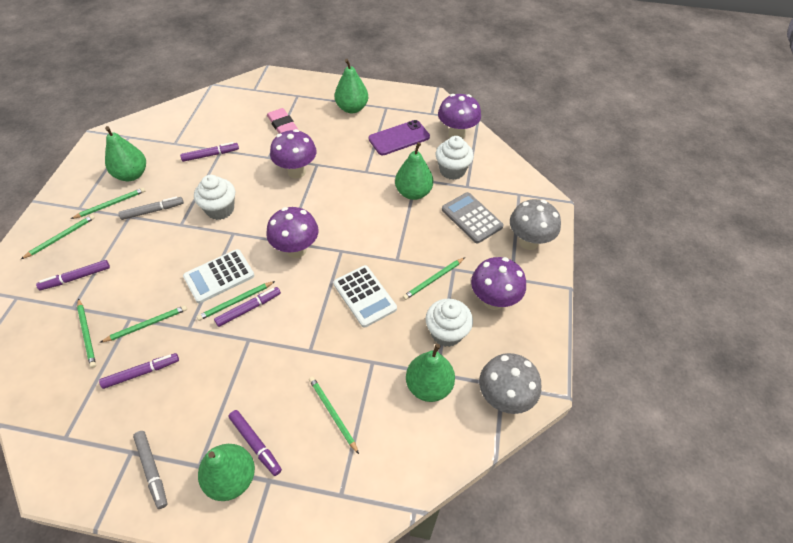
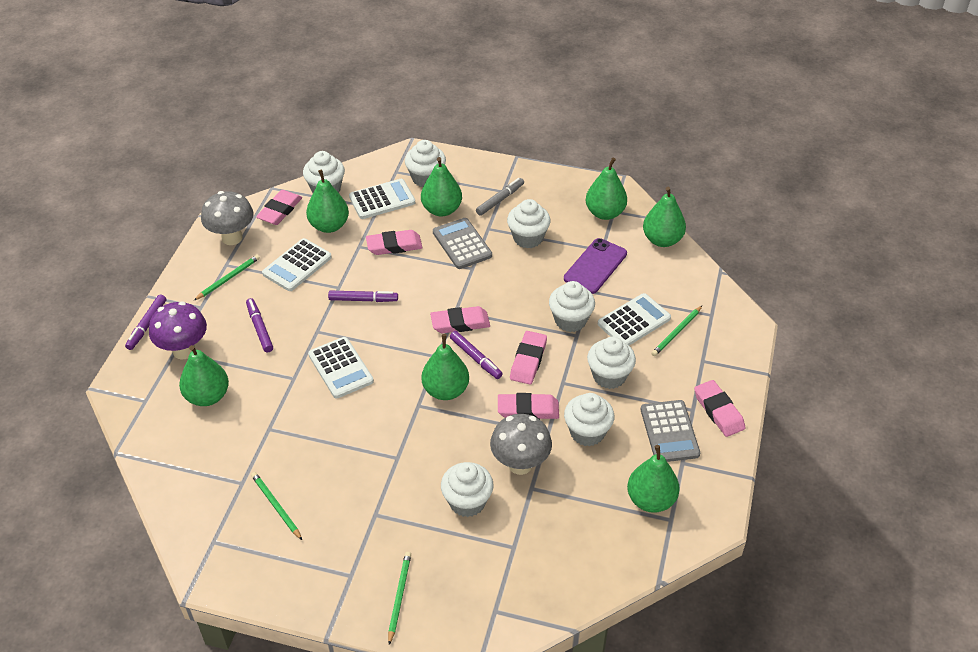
green pear: [105,126,146,181] [198,444,255,501] [334,59,368,113] [395,142,433,200] [406,344,455,402] = 5 -> [179,345,229,406] [306,170,349,233] [421,157,462,216] [422,334,469,400] [585,157,627,220] [627,445,680,513] [643,187,686,247] = 7
green pencil: [21,215,95,259] [71,188,146,219] [77,298,96,368] [100,305,187,343] [197,281,275,321] [309,376,359,454] [403,258,465,300] = 7 -> [194,255,260,300] [251,472,302,540] [388,552,411,645] [651,305,703,356] = 4
grey calculator: [442,192,504,243] = 1 -> [433,218,492,269] [641,400,700,462] = 2
grey marker: [119,197,184,220] [133,431,167,509] = 2 -> [476,178,524,216] = 1
pink eraser: [267,108,298,134] = 1 -> [256,190,302,225] [366,230,422,255] [430,306,490,333] [498,393,559,420] [510,331,547,385] [694,380,745,437] = 6
purple marker: [36,260,110,290] [99,353,179,389] [180,142,239,162] [214,287,281,327] [229,410,282,476] = 5 -> [125,295,166,350] [246,298,273,353] [328,291,398,302] [450,331,502,379] = 4
purple mushroom: [266,207,318,258] [270,129,317,179] [438,94,481,138] [471,257,526,310] = 4 -> [149,301,207,359] = 1
white calculator: [183,249,254,303] [333,265,397,327] = 2 -> [262,238,332,291] [308,337,374,398] [349,179,415,219] [598,293,671,346] = 4
white cupcake: [194,175,235,220] [425,299,473,347] [436,136,474,180] = 3 -> [303,151,345,193] [405,140,446,187] [441,462,494,517] [507,199,551,248] [549,281,595,332] [564,393,614,446] [587,337,636,389] = 7

